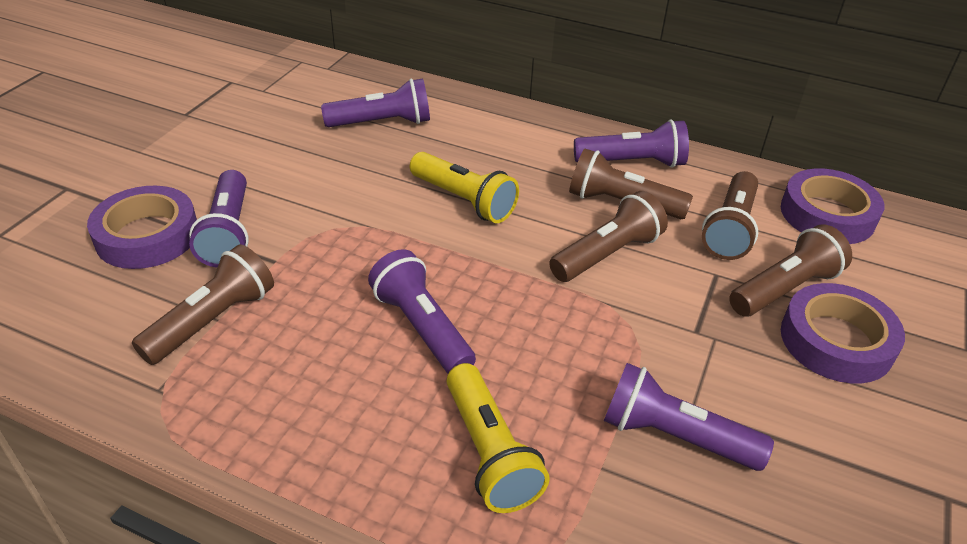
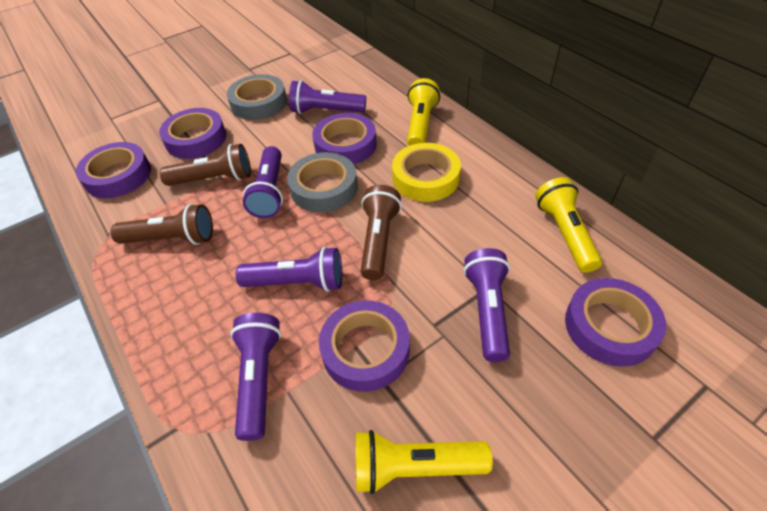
brown flashlight: [132,244,274,365] [549,191,668,282] [569,148,693,219] [702,171,758,260] [729,224,852,316] = 5 -> [111,204,213,245] [159,144,251,186] [361,185,402,280] = 3
grey tape: none = 0 -> [227,74,287,120] [287,152,358,212] = 2
purple tape: [87,186,197,269] [781,168,884,244] [781,283,905,383] = 3 -> [76,142,151,198] [159,108,226,159] [312,113,377,164] [319,300,410,392] [565,278,666,367] = 5
yellow flashlight: [410,152,519,223] [447,363,550,513] = 2 -> [356,430,493,494] [407,78,440,146] [535,177,602,273] = 3
yellow tape: none = 0 -> [392,143,461,202] = 1

